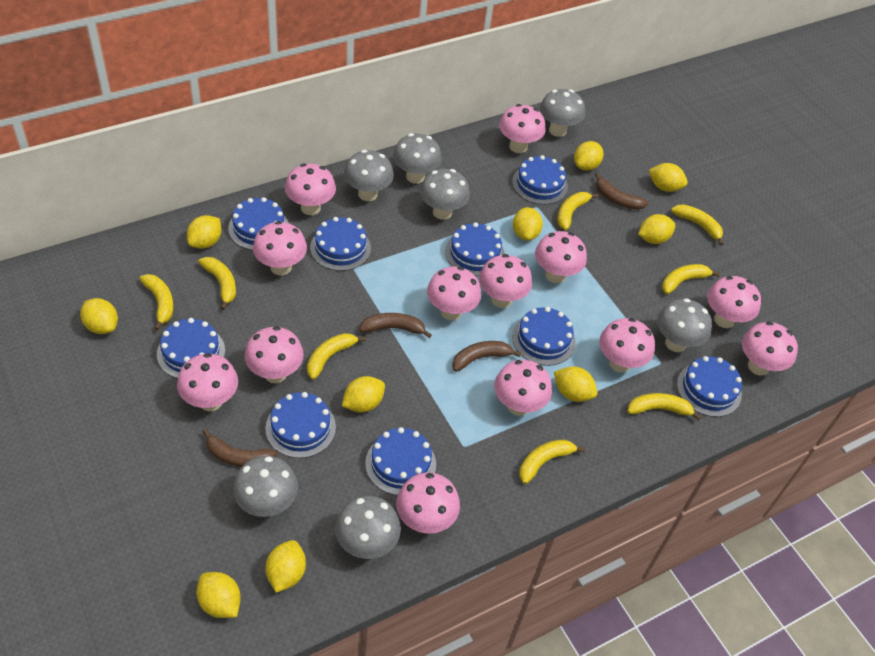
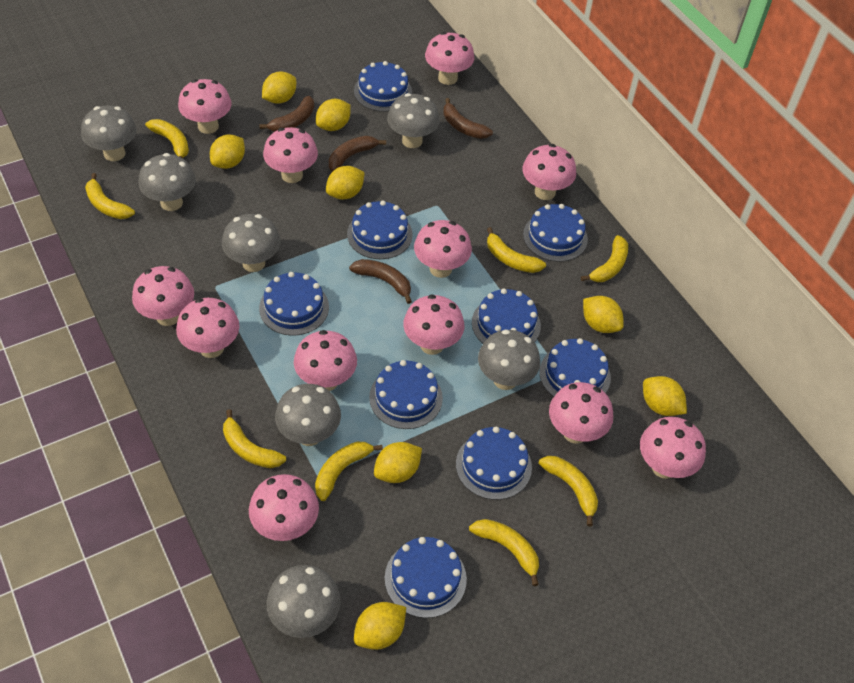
pink mushroom: [177,353,238,411] [244,326,304,383] [253,221,307,275] [285,163,336,215] [396,472,460,533] [427,266,481,320] [479,254,532,308] [494,360,552,416] [499,104,546,153] [535,231,587,283] [599,318,655,372] [707,276,761,328] [742,322,798,376] = 13 -> [132,266,194,326] [176,298,239,358] [178,79,232,134] [249,474,319,541] [263,127,318,183] [294,330,357,391] [403,294,464,355] [414,220,472,278] [425,32,474,85] [522,144,576,200] [549,382,613,444] [640,417,706,479] = 12
yellow lemon: [80,298,118,334] [187,215,222,249] [196,572,241,618] [265,540,306,593] [342,376,385,412] [513,207,543,241] [554,366,597,402] [574,141,604,171] [638,214,675,244] [648,163,688,192] = 10 -> [210,134,245,169] [262,72,296,104] [316,99,351,131] [326,166,365,199] [354,602,406,650] [374,442,422,483] [583,296,624,333] [643,376,687,416] = 8

